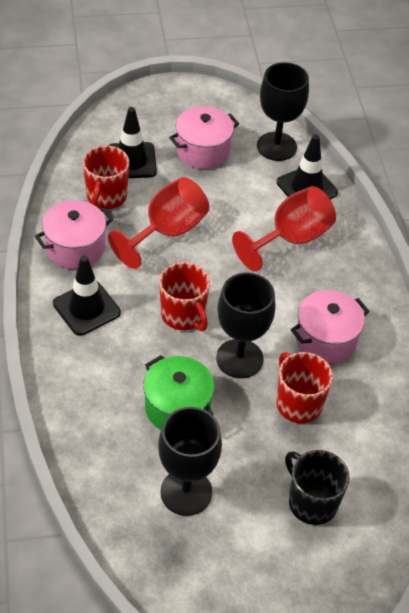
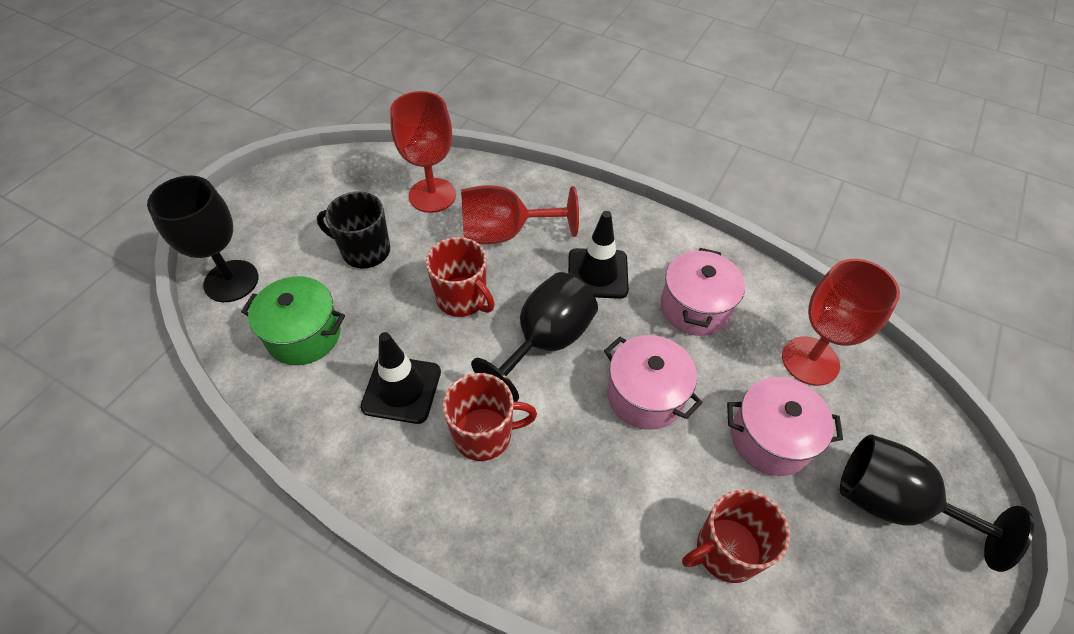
black traffic cone: [53,255,121,336] [108,107,157,178] [277,134,338,199] = 3 -> [360,332,441,424] [568,211,629,299] = 2
red goblet: [108,177,209,269] [232,186,336,272] = 2 -> [390,91,456,213] [461,185,579,245] [782,259,900,386] = 3

